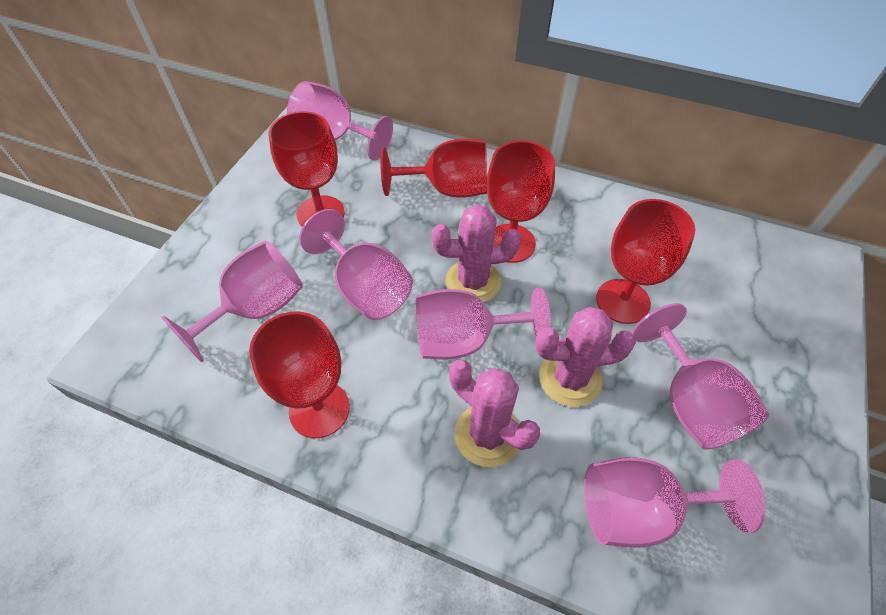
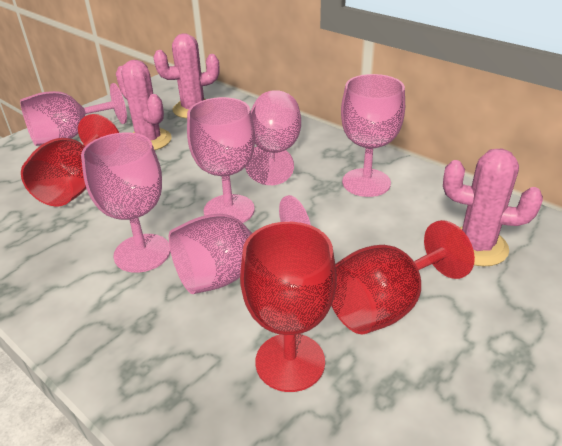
red goblet: [249,311,350,438] [269,111,345,227] [380,139,487,198] [486,141,555,263] [596,199,695,324] = 5 -> [21,114,119,207] [240,222,337,392] [332,220,475,334] = 3

